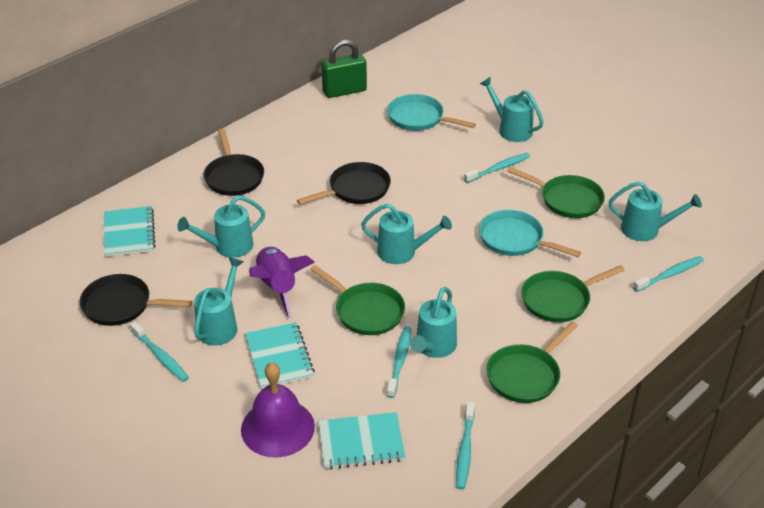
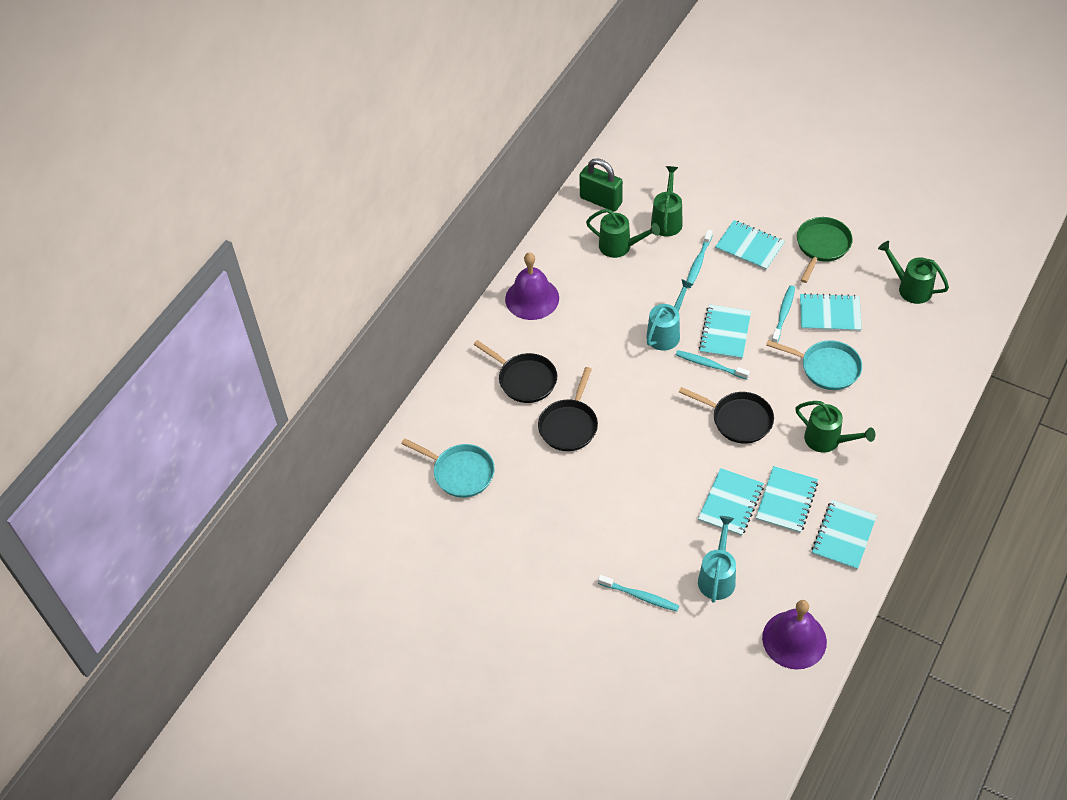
green pan: [310,265,405,335] [487,322,578,403] [507,167,605,218] [521,265,625,322] = 4 -> [797,217,853,283] = 1
green watering can: none = 0 -> [586,209,660,258] [651,166,683,236] [795,401,875,453] [878,241,949,304] = 4
purple bell: [241,362,315,458] = 1 -> [505,252,559,320] [762,600,827,670] = 2
purple rocket: [249,247,315,319] = 1 -> none = 0
turquoise notebook: [104,206,156,257] [245,322,315,389] [319,412,405,470] = 3 -> [698,468,764,536] [699,304,751,360] [715,220,785,270] [755,466,818,533] [800,293,862,332] [811,500,877,570] = 6
turquoise toothbrush: [130,321,189,382] [387,326,412,398] [456,402,475,490] [464,153,530,183] [633,256,704,292] = 5 -> [598,575,679,611] [676,350,750,380] [687,230,713,288] [772,285,795,343] = 4
turquoise watering can: [177,196,265,258] [194,257,244,346] [361,204,452,264] [410,287,457,358] [480,77,544,142] [609,181,702,241] = 6 -> [647,279,694,351] [698,516,736,603] = 2

